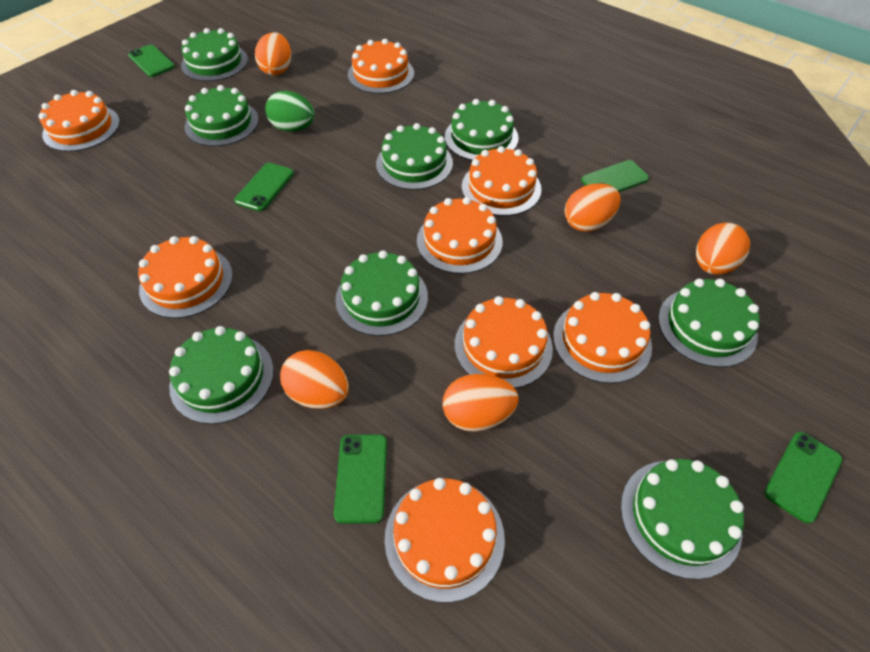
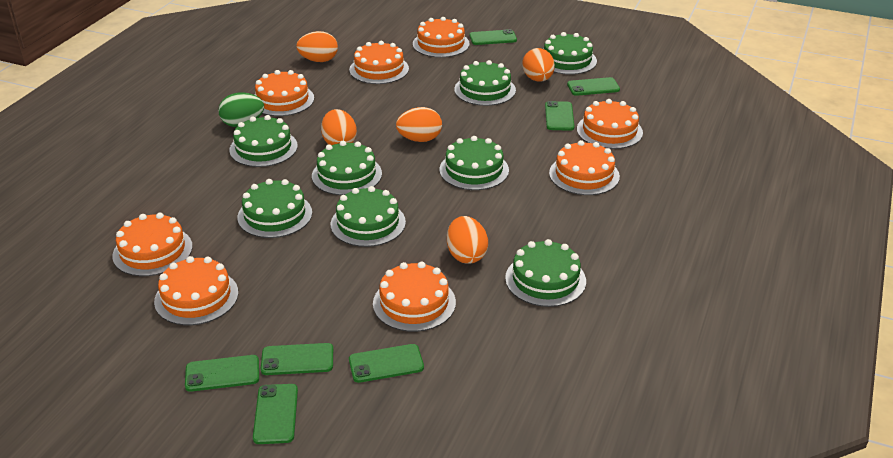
green phone: [128,45,175,77] [234,163,294,211] [334,435,387,524] [581,160,649,192] [764,432,843,524] = 5 -> [185,355,259,392] [253,384,298,444] [261,343,333,375] [349,344,424,383] [470,29,517,45] [545,101,575,131] [567,77,620,96] = 7

